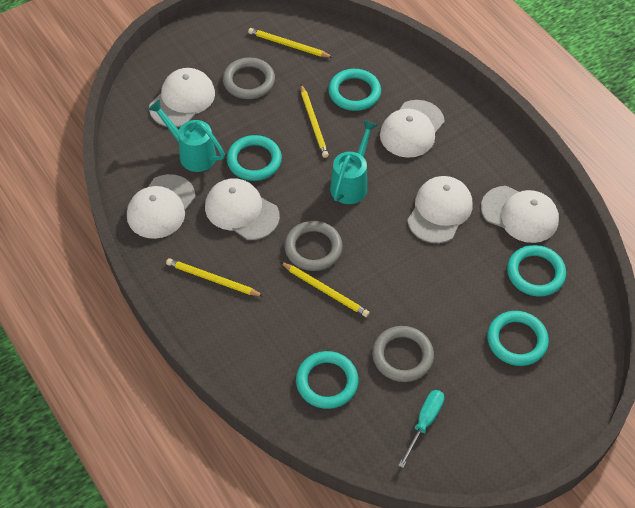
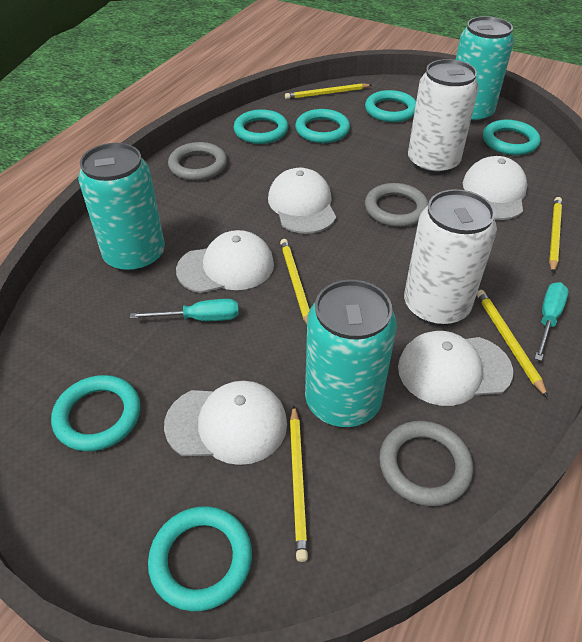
turquoise can: none = 0 -> [78,143,165,273] [305,280,397,427] [456,16,514,123] = 3
turquoise ring: [227,135,282,181] [296,351,359,409] [328,69,381,111] [487,311,549,366] [507,245,566,297] = 5 -> [51,375,141,452] [148,506,252,611] [233,109,288,144] [295,109,350,143] [365,90,416,122] [483,120,541,155] = 6
turquoise screwdriver: [398,390,444,468] = 1 -> [130,299,239,321] [535,282,569,361] = 2
turquoise watering can: [148,99,225,172] [330,120,377,204] = 2 -> none = 0
white can: none = 0 -> [404,189,497,326] [408,59,479,175] = 2
white cap: [127,174,195,239] [149,68,215,127] [205,178,280,240] [380,100,444,158] [407,176,472,243] [481,186,559,243] = 6 -> [164,381,287,465] [176,230,274,293] [268,168,336,234] [398,331,513,406] [463,156,527,220] = 5
yellow pencil: [166,258,263,296] [248,28,332,58] [280,262,370,317] [301,84,329,158] = 4 -> [280,239,310,324] [285,83,371,99] [290,406,308,562] [477,290,548,398] [549,197,562,273] = 5

